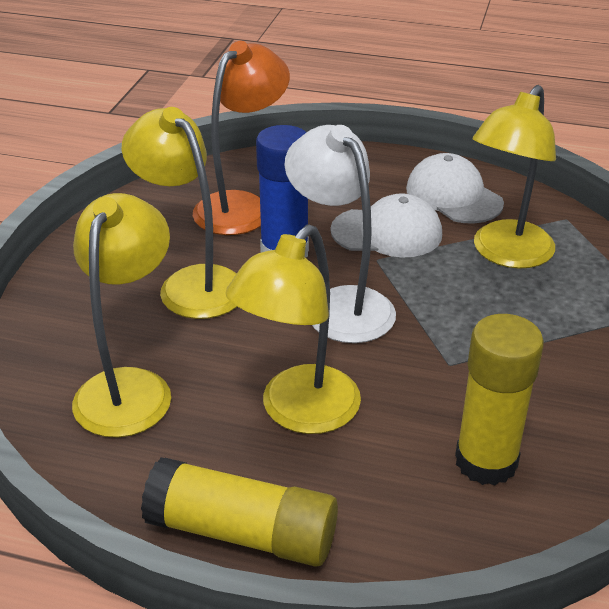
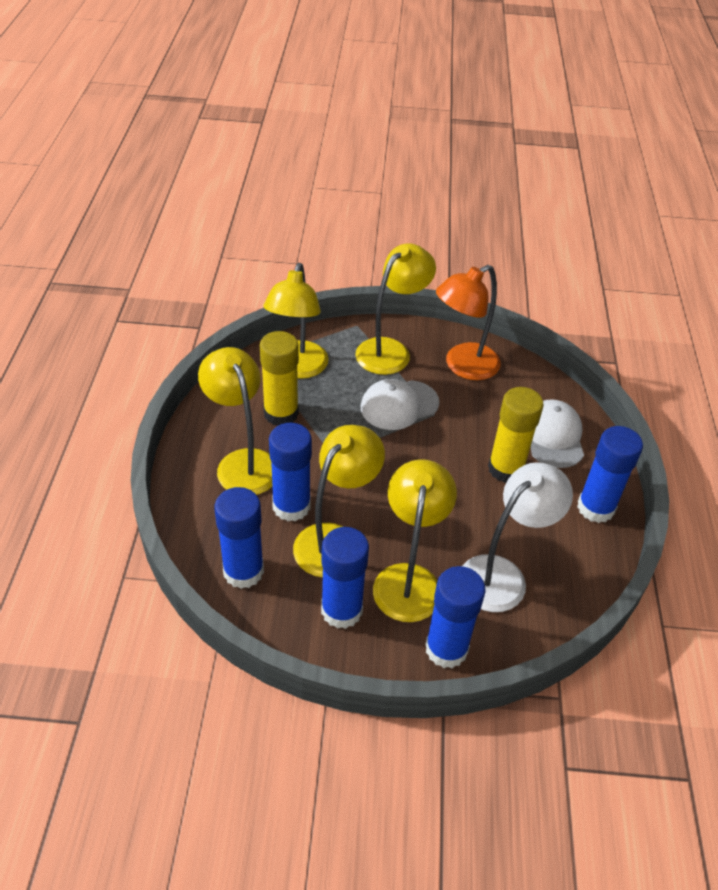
blue glue stick: [256,125,309,258] = 1 -> [214,487,264,589] [269,423,312,521] [321,527,369,629] [425,566,485,668] [577,426,643,523] = 5
yellow lamp: [72,193,171,438] [122,107,237,319] [225,225,361,434] [473,85,556,268] = 4 -> [198,347,272,495] [264,263,329,379] [293,425,385,578] [355,243,436,375] [373,459,457,622] = 5

